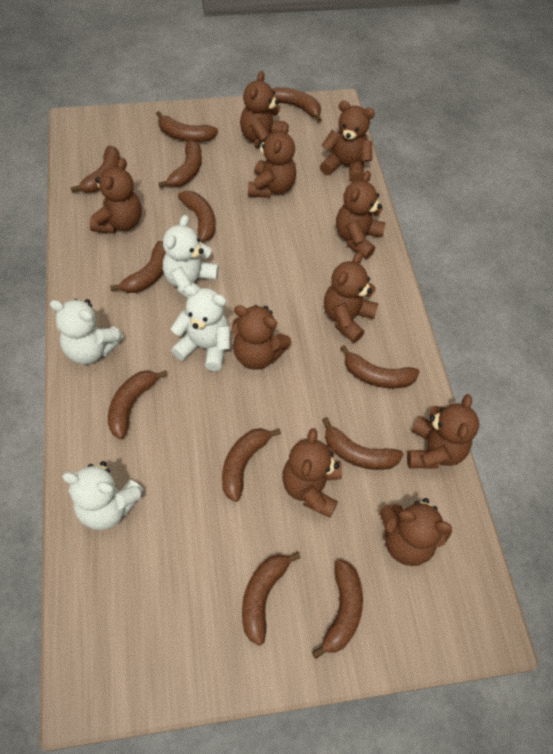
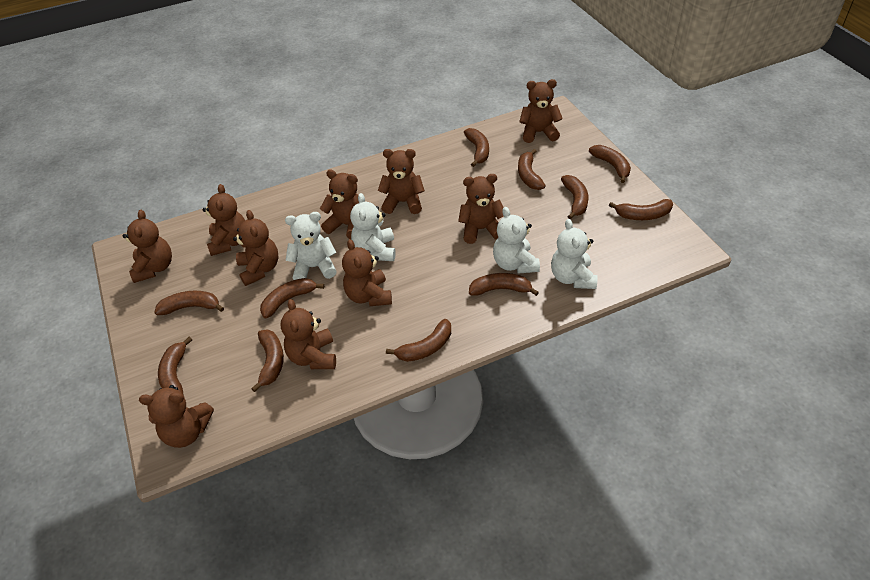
brown banana: [70,146,120,193] [108,370,168,439] [110,241,166,293] [156,111,218,142] [158,140,202,188] [178,191,215,243] [222,428,281,502] [242,552,301,646] [272,87,322,122] [312,559,363,659] [322,417,404,470] [340,345,420,388] = 12 -> [154,291,224,315] [158,337,192,395] [251,329,284,392] [260,278,324,318] [386,319,451,362] [464,128,489,167] [469,273,539,296] [518,149,546,190] [561,175,588,219] [589,145,631,183] [609,199,673,220] = 11

